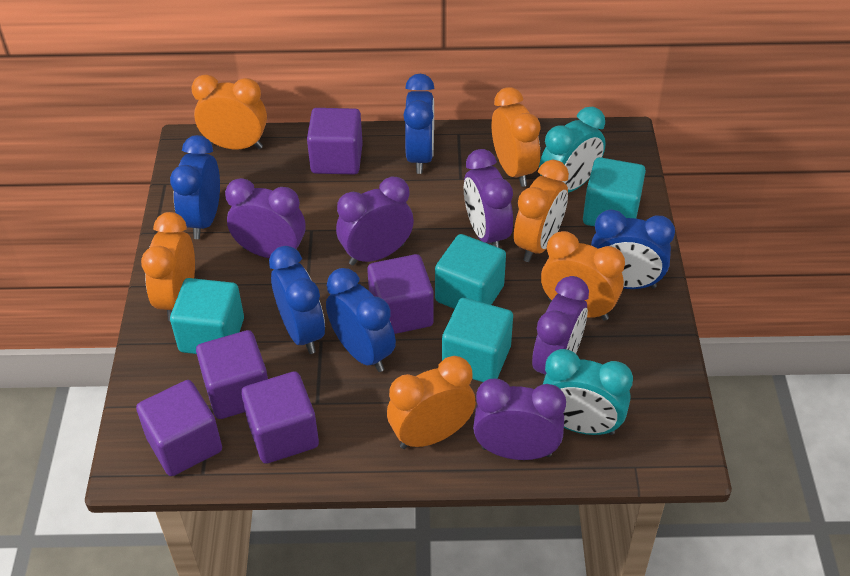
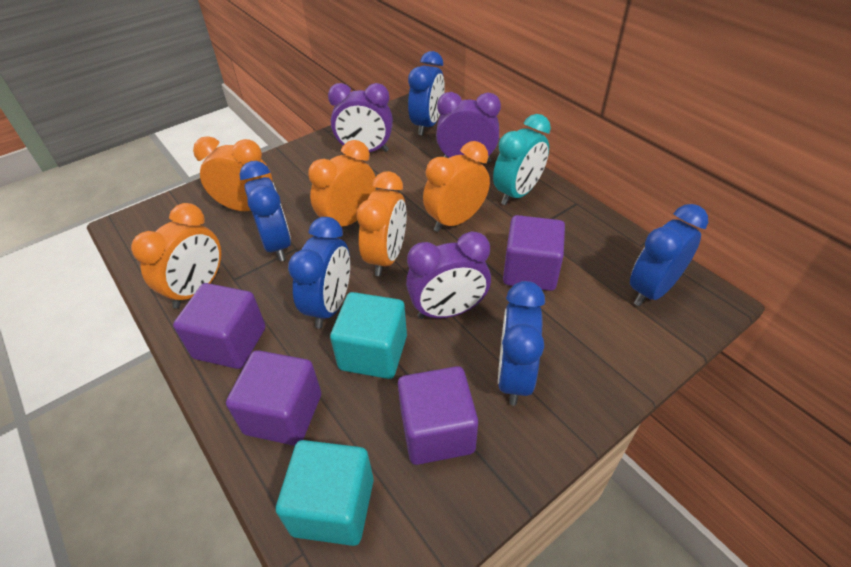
orange clock: [141,212,195,321] [191,74,267,150] [387,356,476,449] [492,87,541,187] [514,160,569,262] [541,231,625,321] = 6 -> [131,203,221,309] [193,136,272,211] [308,140,376,227] [357,171,407,276] [423,141,490,232] = 5
purple clock: [225,178,306,258] [336,177,414,266] [464,149,513,248] [473,379,566,460] [532,276,589,382] = 5 -> [328,83,393,152] [406,231,491,319] [436,92,501,163] = 3
purple cube: [136,380,222,476] [196,330,268,419] [241,371,319,464] [307,108,363,175] [367,254,434,334] = 5 -> [173,283,266,369] [226,350,321,446] [398,366,478,465] [503,215,565,291] = 4
turquoise clock: [539,107,606,193] [543,349,633,435] = 2 -> [493,114,551,205] = 1
turquoise cube: [170,278,244,354] [435,234,506,309] [442,298,513,382] [583,157,646,226] = 4 -> [276,440,374,546] [330,292,407,379] = 2

